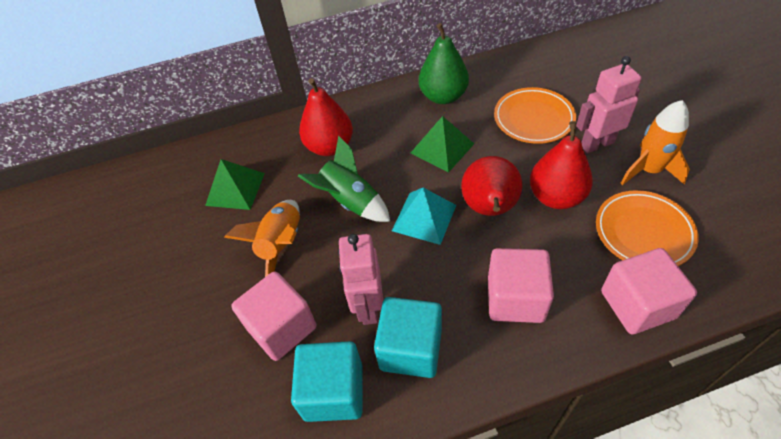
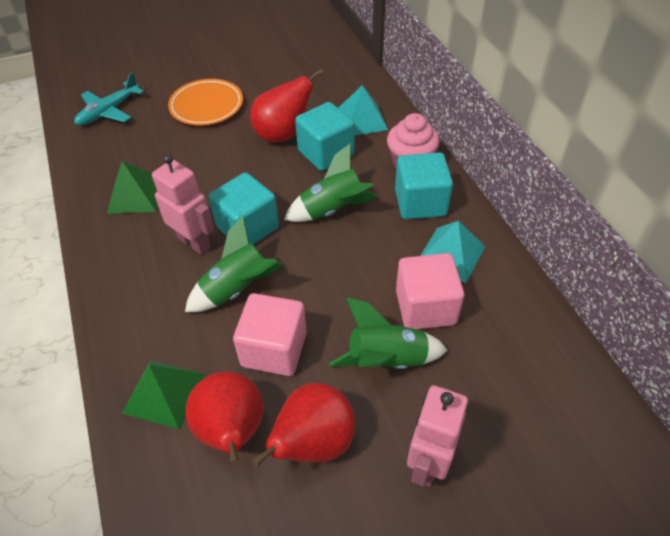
green pear: [419,23,469,104] = 1 -> none = 0
green rocket: [298,135,390,222] = 1 -> [185,216,284,312] [284,144,378,222] [329,298,447,369] = 3
orange plate: [494,87,576,144] [596,190,699,266] = 2 -> [168,79,243,125] = 1
orange rocket: [224,200,300,277] [621,100,690,185] = 2 -> none = 0
pink cube: [231,271,316,361] [488,248,554,323] [601,248,697,335] = 3 -> [233,293,307,376] [396,253,464,330] = 2
pink cupcake: none = 0 -> [387,113,439,168] = 1
turquoise cube: [291,341,362,422] [374,297,442,378] = 2 -> [209,172,279,244] [295,102,355,171] [395,152,453,219] = 3
turquoise plane: none = 0 -> [74,72,144,126] = 1
turquoise pyramid: [392,188,456,245] = 1 -> [338,85,388,136] [420,221,486,283] = 2

